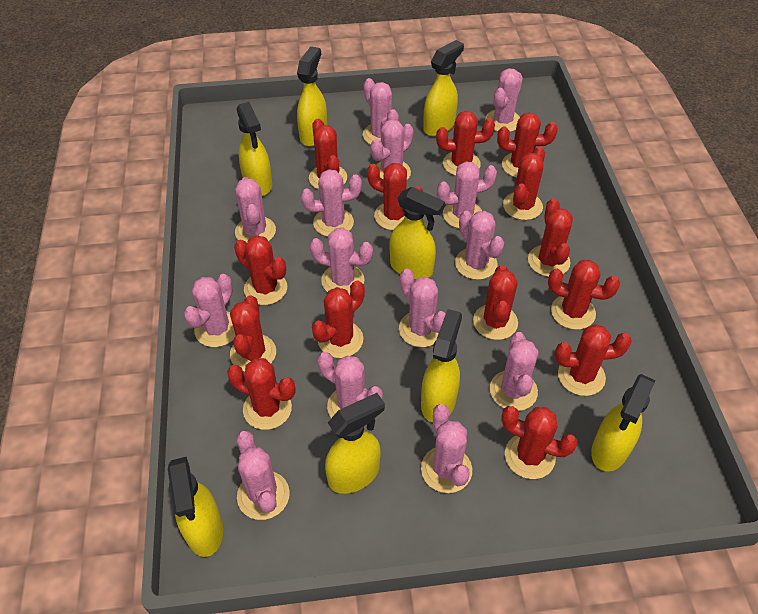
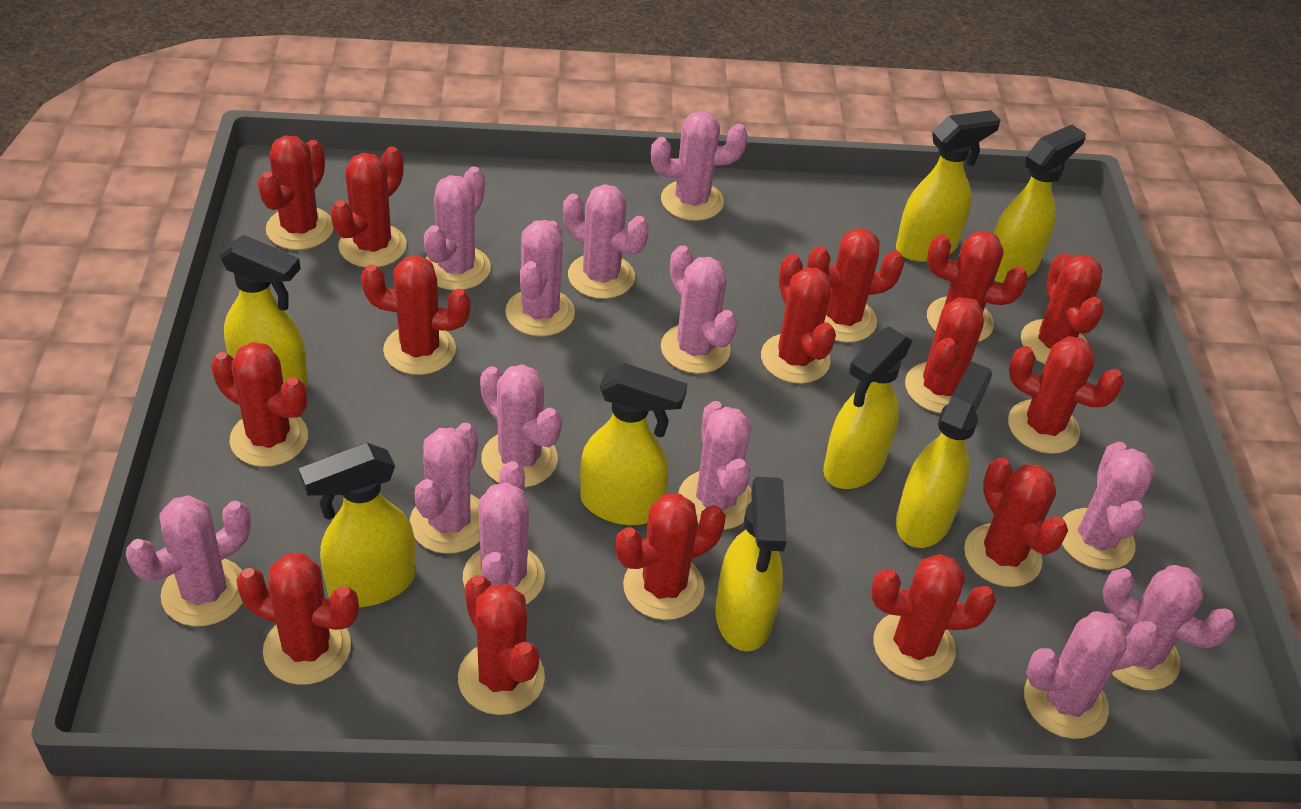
pink cactus: [184,274,236,347] [235,177,276,243] [237,431,290,520] [301,169,362,237] [310,228,373,295] [318,352,383,418] [363,78,399,144] [370,119,414,180] [399,269,446,347] [421,404,472,493] [437,161,497,228] [455,211,504,280] [485,68,523,132] [490,332,539,411] = 14 -> [126,495,251,626] [410,422,480,554] [424,166,491,290] [463,461,545,605] [480,364,562,488] [505,220,575,337] [563,184,649,299] [651,111,748,221] [661,245,737,374] [678,401,752,530] [1024,611,1159,739] [1062,442,1155,570] [1103,565,1236,690] = 13
red cactus: [227,358,295,430] [230,295,276,372] [234,235,287,305] [309,119,347,190] [312,281,365,358] [367,163,423,230] [436,111,495,176] [473,265,518,340] [497,112,558,178] [501,406,578,479] [503,146,545,220] [528,198,573,277] [548,260,620,330] [555,324,632,396] = 14 -> [211,342,308,467] [236,554,359,685] [258,135,333,250] [330,147,406,268] [361,255,470,375] [458,575,545,715] [615,493,726,620] [761,254,836,384] [807,228,905,343] [871,554,996,681] [905,297,984,413] [927,231,1028,342] [964,458,1068,587] [1008,336,1124,454] [1021,253,1103,364] = 15

